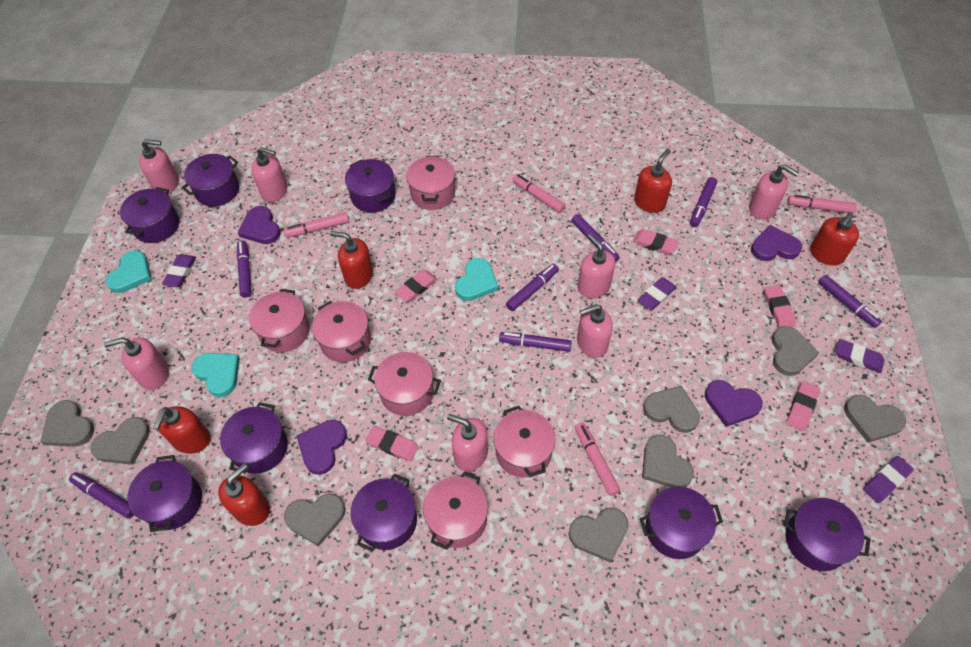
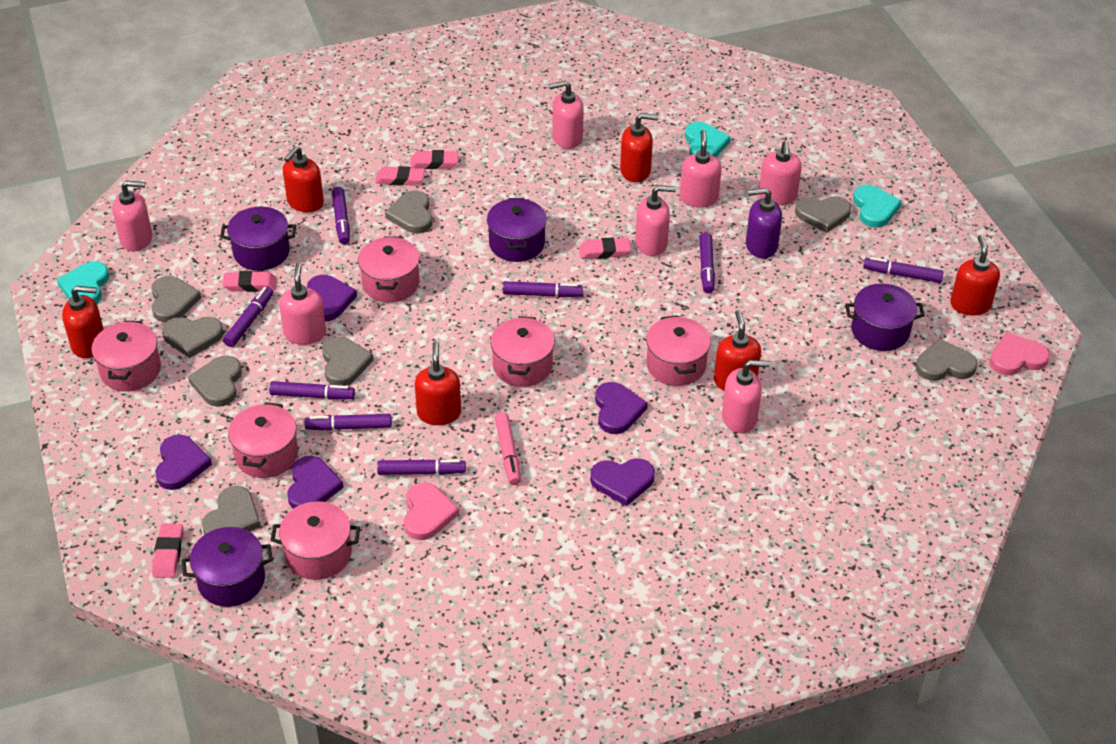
pink heart: none = 0 -> [404,482,459,540] [989,332,1050,375] = 2
pink marker: [284,212,349,238] [512,174,565,213] [575,422,620,496] [787,195,857,213] = 4 -> [495,413,521,485] = 1
purple eraser: [162,254,196,287] [638,277,676,310] [836,339,884,373] [863,456,914,503] = 4 -> none = 0
purple heart: [238,206,281,244] [296,420,347,475] [705,380,762,427] [751,225,802,261] = 4 -> [155,435,212,490] [287,456,343,509] [307,275,357,321] [590,458,655,506] [595,382,648,434] = 5
purple marker: [69,472,134,519] [237,240,251,298] [499,332,571,352] [506,264,559,311] [571,214,620,262] [690,177,717,227] [818,275,882,328] = 7 -> [223,286,273,347] [269,381,355,400] [305,414,392,431] [332,187,350,244] [377,459,466,475] [503,281,583,297] [699,232,715,293] [863,257,944,283] = 8
purple pot: [120,187,179,243] [128,455,202,532] [181,154,239,207] [220,402,288,474] [345,159,396,213] [350,473,417,552] [640,487,723,559] [784,498,871,571] = 8 -> [182,527,273,607] [220,206,296,271] [487,198,547,262] [845,283,925,351] = 4
purple soap dispenser: none = 0 -> [746,188,782,259] = 1
red soap dispenser: [153,406,210,454] [218,463,270,526] [330,231,373,289] [634,149,672,213] [810,212,859,266] = 5 -> [62,286,104,358] [283,146,324,212] [415,341,461,425] [620,113,659,182] [714,310,761,391] [950,235,1000,315] = 6

